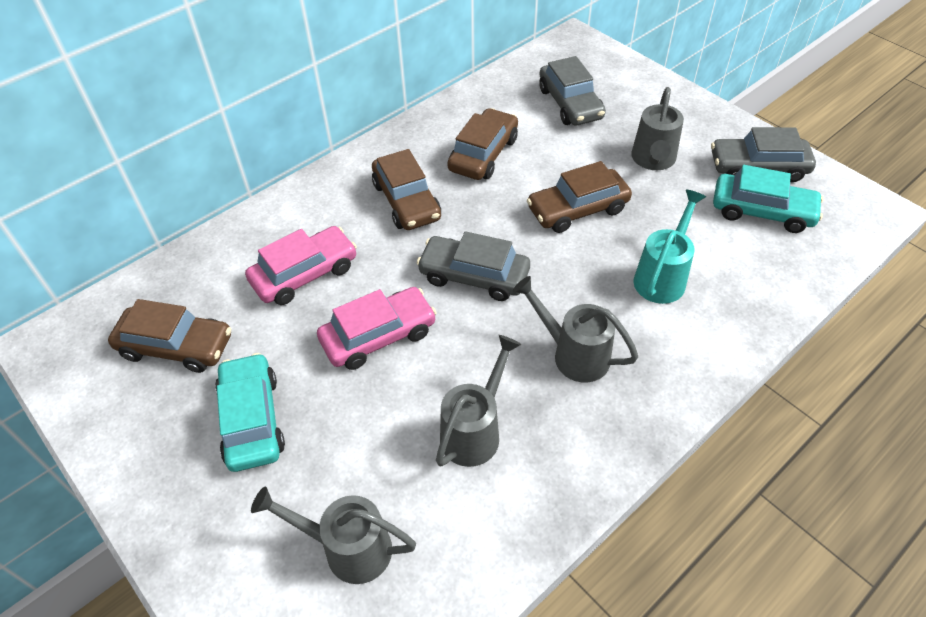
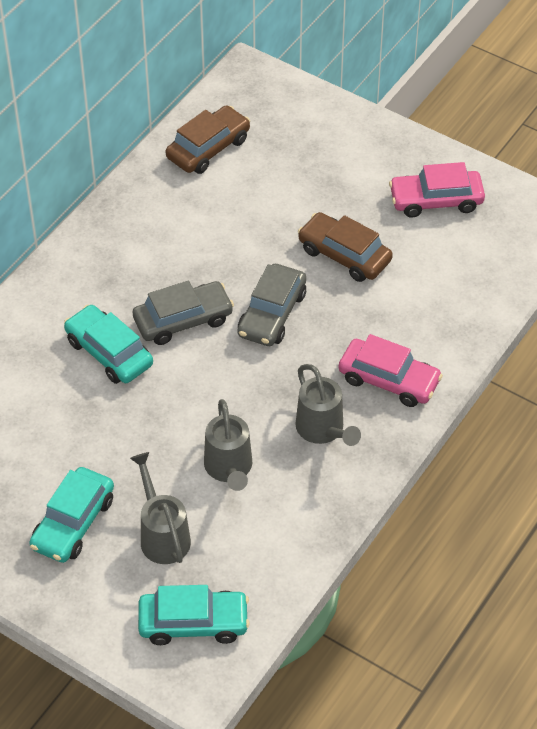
brown car: [108,299,231,373] [372,149,441,230] [447,108,518,180] [527,161,632,233] = 4 -> [166,106,250,174] [298,212,393,282] = 2
grey car: [417,231,530,301] [539,56,606,125] [711,127,816,182] = 3 -> [132,280,234,345] [238,264,306,346] = 2
grey watering can: [251,486,416,584] [436,335,521,467] [513,276,638,382] [631,87,684,170] = 4 -> [130,452,191,564] [204,399,252,491] [295,364,361,446] = 3
turquoise car: [215,353,285,472] [713,165,824,233] = 2 -> [29,467,114,563] [64,305,153,384] [138,585,250,645] = 3
turquoise watering can: [633,190,706,304] = 1 -> none = 0

